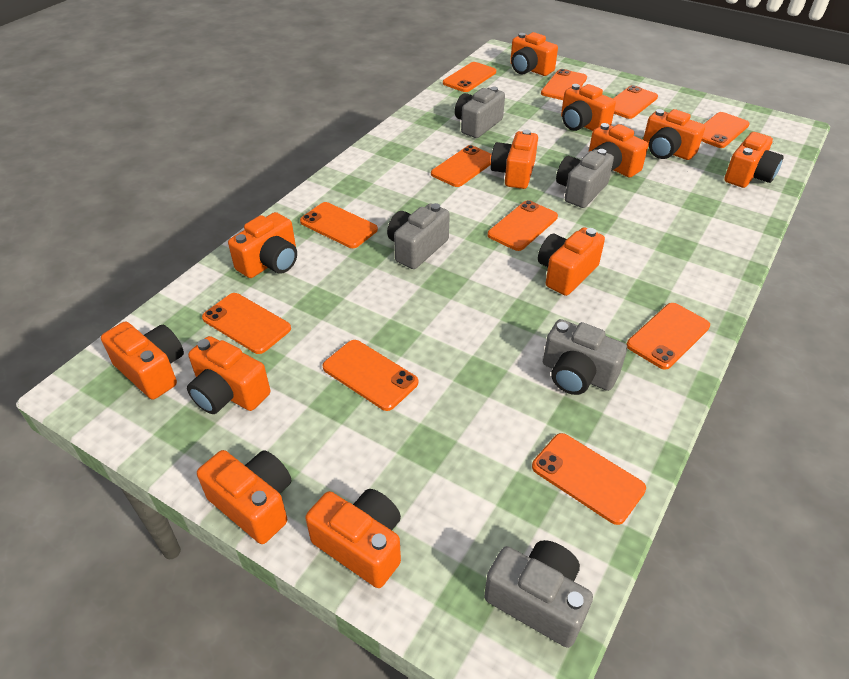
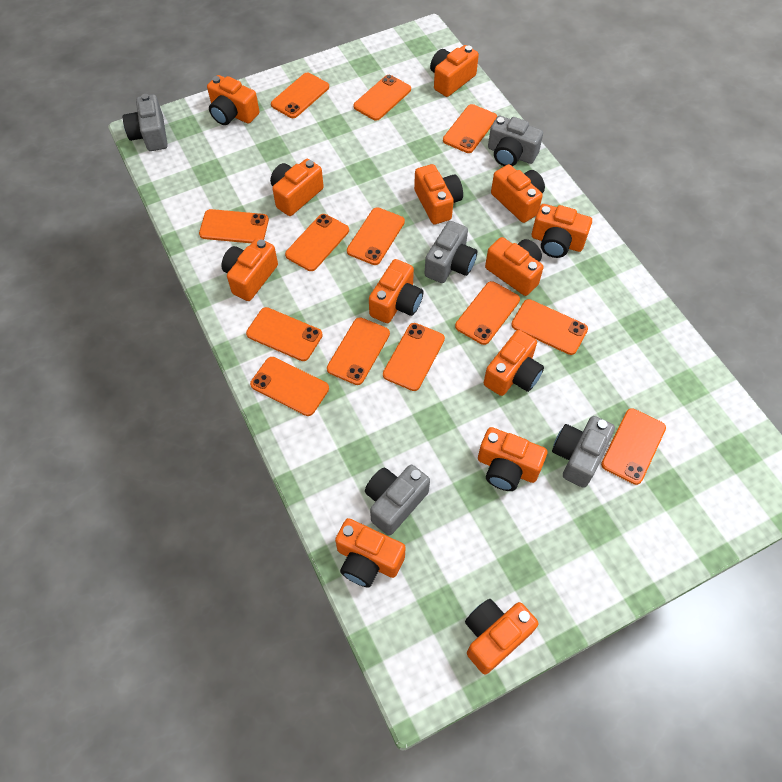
orange camera: [101,321,184,399] [187,336,270,414] [197,450,292,544] [228,212,297,278] [305,489,401,588] [491,130,538,189] [510,32,558,76] [538,227,605,296] [561,84,616,131] [589,123,648,178] [643,109,705,160] [724,132,784,188] = 12 -> [207,75,260,125] [221,238,278,301] [270,159,324,216] [335,518,406,588] [369,259,423,323] [414,164,463,224] [430,45,479,97] [465,599,539,674] [478,427,547,491] [484,330,544,396] [485,237,543,296] [491,164,545,223] [532,204,592,258] = 13
orange phone: [202,293,291,354] [300,202,378,248] [322,340,418,411] [431,145,492,187] [443,62,496,92] [488,200,558,251] [532,433,646,525] [541,69,587,100] [613,85,658,119] [626,303,710,370] [701,112,750,148] = 11 -> [199,209,269,243] [246,307,323,361] [250,357,329,416] [271,73,329,118] [285,214,349,271] [327,317,390,385] [347,207,405,265] [353,75,411,121] [383,323,445,391] [443,104,497,153] [455,281,520,345] [511,299,588,355] [601,408,666,485] = 13

